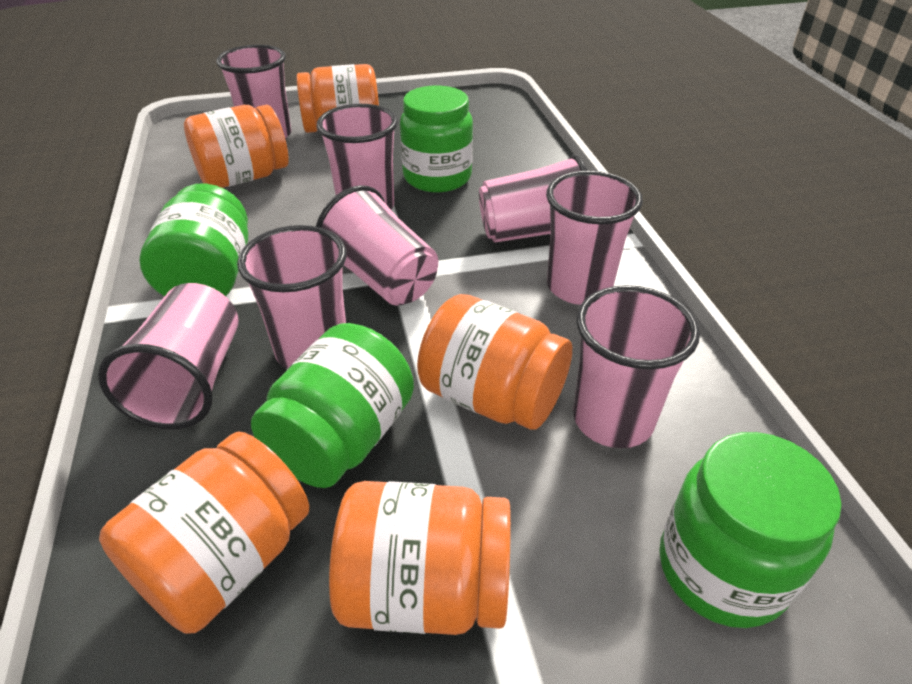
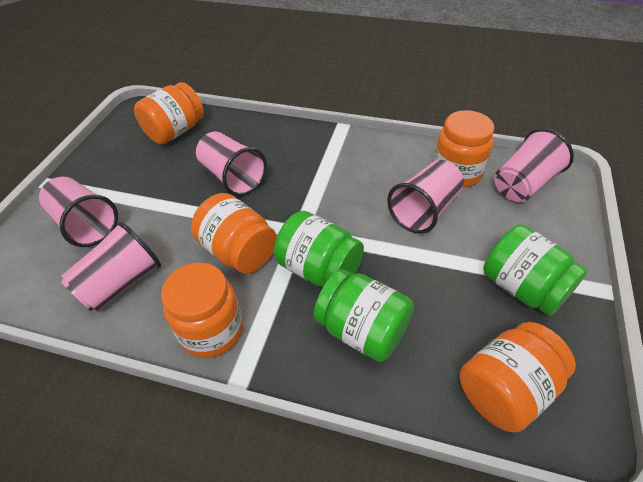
green jar: [140,183,248,297] [251,323,414,488] [400,85,473,192] [660,432,842,628] = 4 -> [274,211,364,287] [314,269,414,362] [483,225,588,316] = 3
pink cup: [98,283,238,429] [216,45,291,139] [237,225,347,369] [316,185,438,306] [317,104,398,209] [479,155,588,243] [546,171,643,305] [573,285,700,448] = 8 -> [39,177,118,247] [61,222,161,311] [196,132,267,196] [387,160,464,234] [494,128,574,202] = 5

